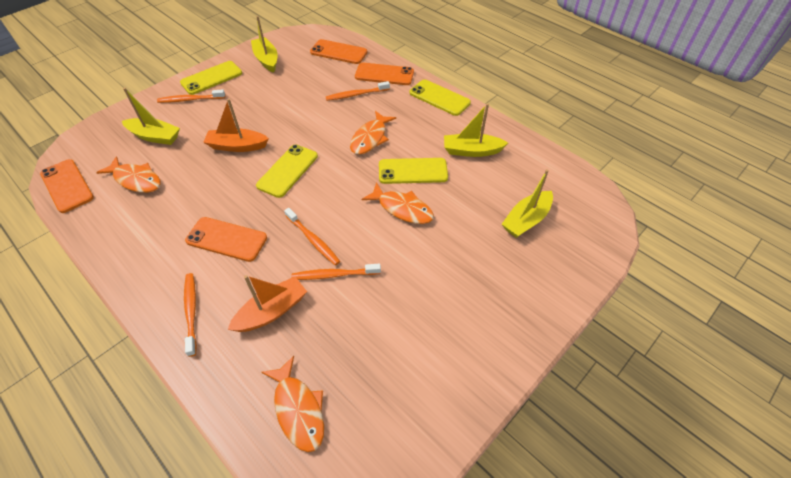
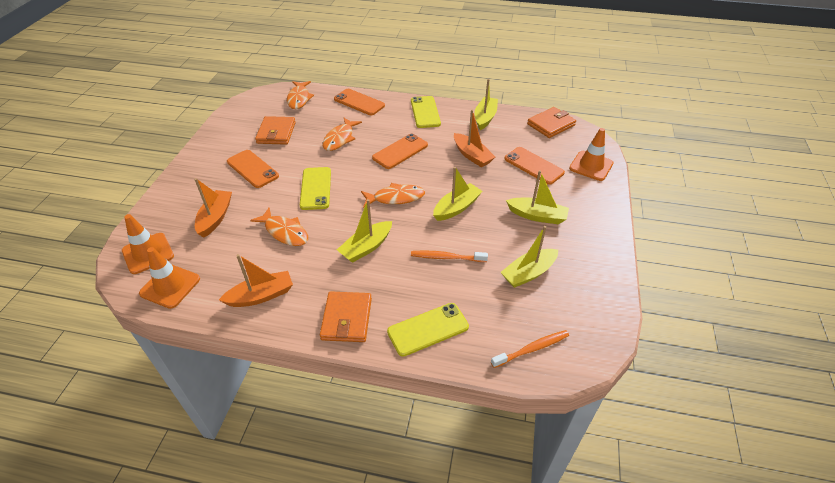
orange boat: [203,99,269,152] [227,275,307,332] = 2 -> [194,178,232,238] [219,254,293,307] [454,110,495,167] = 3
orange toothbrush: [157,90,225,103] [184,273,197,357] [284,208,340,266] [291,264,381,280] [326,81,390,101] = 5 -> [411,250,488,262] [491,330,569,368] = 2
orange traffic cone: none = 0 -> [122,214,174,274] [139,247,200,309] [569,128,614,181] = 3
orange wallet: none = 0 -> [255,116,296,145] [320,291,372,342] [527,107,576,138] = 3
yellow boat: [122,87,180,145] [251,16,278,73] [444,103,508,157] [502,169,553,238] = 4 -> [337,199,392,263] [433,167,482,221] [474,79,498,130] [501,226,558,288] [506,170,569,224] = 5
yellow phone: [180,61,242,95] [256,145,318,198] [379,158,448,184] [409,79,471,116] = 4 -> [300,167,331,210] [387,303,469,357] [411,96,441,128] = 3

